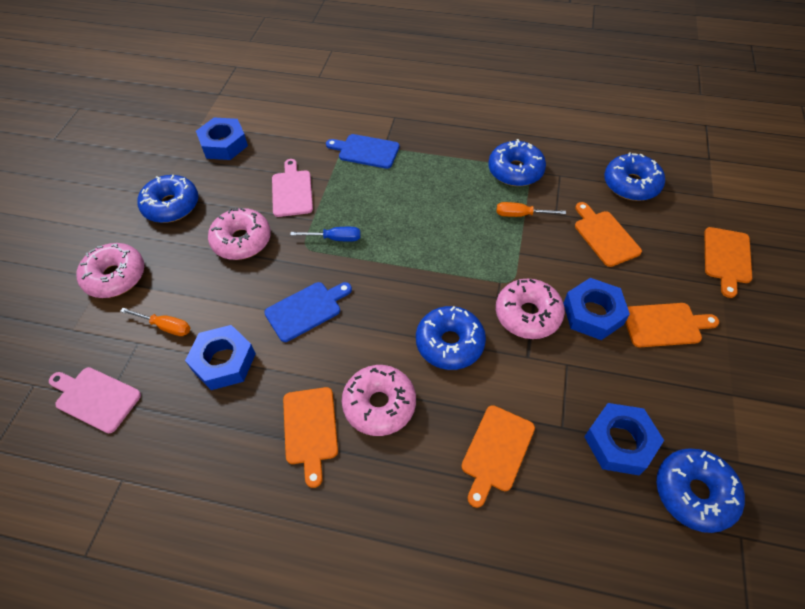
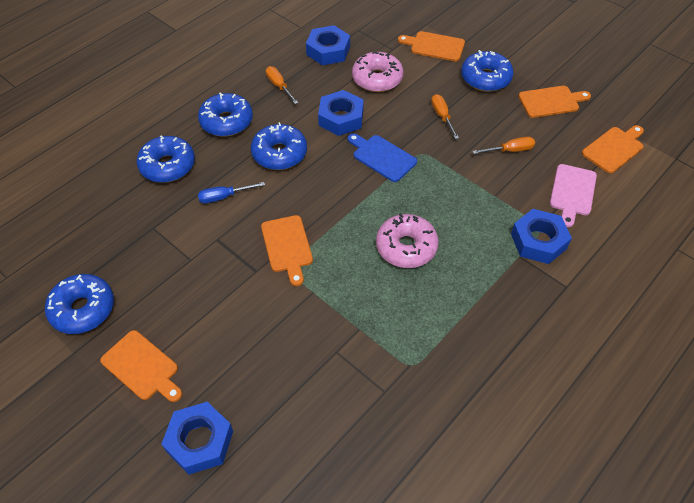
blue cutting board: [264,282,352,342] [326,134,400,169] = 2 -> [348,133,417,182] = 1
orange screwdriver: [120,308,190,336] [496,202,566,217] = 2 -> [266,66,298,104] [431,94,459,139] [473,137,535,154] = 3
pink cutting board: [49,367,141,433] [272,159,313,217] = 2 -> [550,164,597,227] = 1
pink donut: [77,243,144,298] [208,208,271,260] [342,365,416,436] [496,279,565,339] = 4 -> [352,51,403,92] [376,213,439,268] = 2

